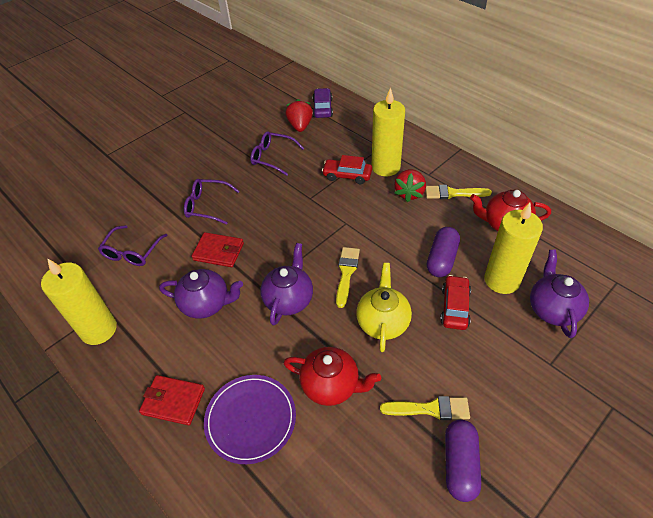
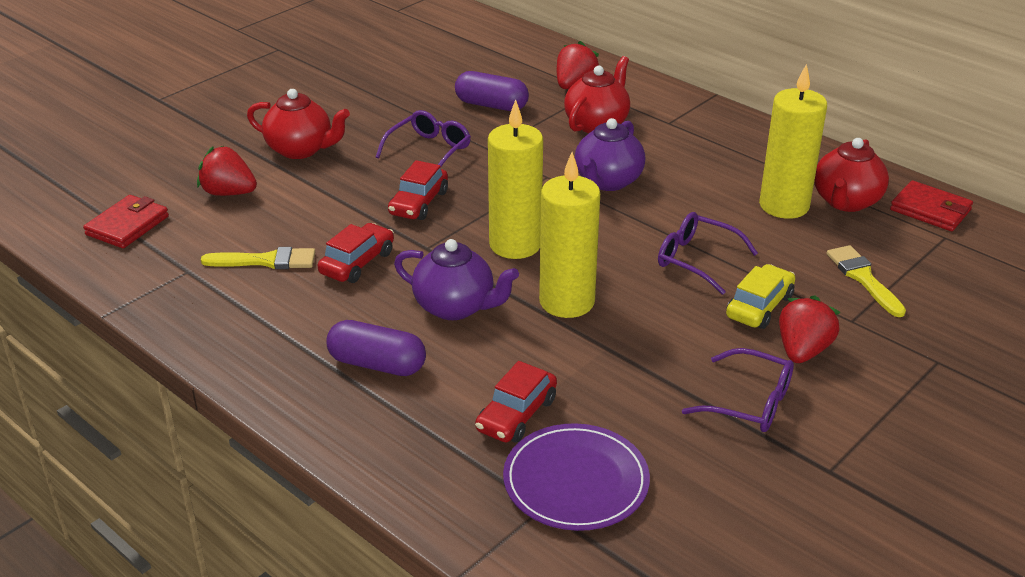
purple car: [313,88,333,118] = 1 -> none = 0
purple teapot: [159,269,243,319] [260,243,313,325] [530,250,589,338] = 3 -> [394,239,519,320] [575,118,645,191] = 2
red car: [322,155,372,184] [440,275,471,330] = 2 -> [318,223,394,283] [388,160,448,220] [475,361,557,443] = 3
red strawberry: [285,99,313,132] [394,169,426,202] = 2 -> [197,146,257,196] [557,41,599,89] [779,295,841,363] = 3
red teapot: [284,347,381,406] [470,190,551,231] = 2 -> [247,89,350,159] [564,56,630,133] [814,138,889,212] = 3
yellow brush: [336,247,360,308] [380,396,470,420] [425,185,492,199] = 3 -> [201,247,315,269] [827,245,906,317] = 2
yellow car: none = 0 -> [726,264,795,329] = 1
yellow teapot: [356,263,412,352] = 1 -> none = 0

